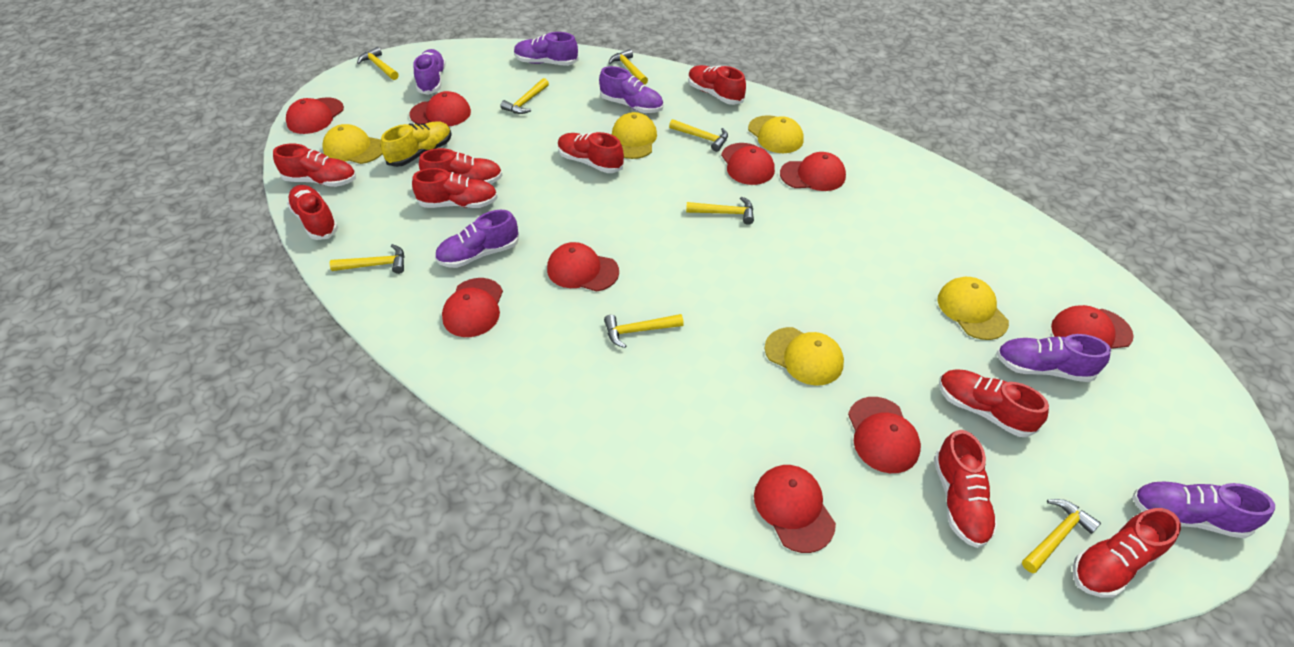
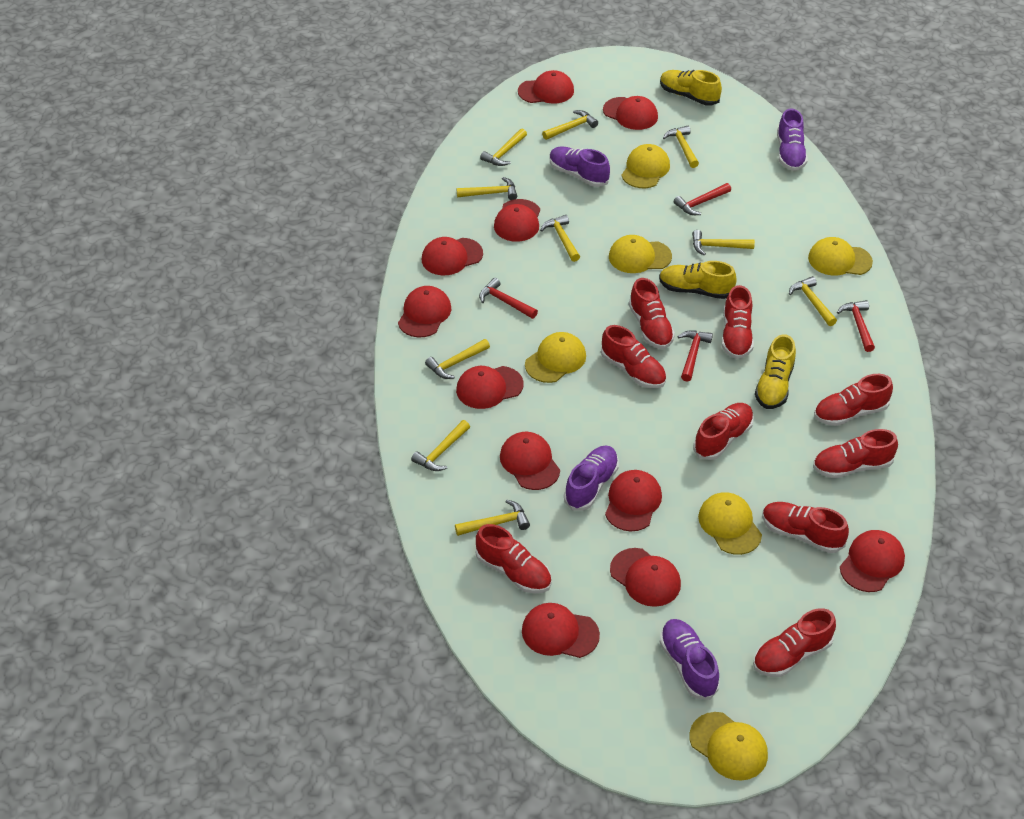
purple shoe: [414,49,446,95] [435,210,519,268] [514,32,579,66] [599,66,663,113] [996,334,1111,382] [1132,482,1275,539] = 6 -> [550,146,610,187] [564,445,619,510] [660,619,720,700] [777,108,808,171] = 4
red cap: [286,97,344,134] [410,91,471,126] [442,278,503,337] [547,242,619,291] [721,143,775,185] [754,465,836,553] [780,152,846,191] [848,397,921,473] [1051,305,1134,349] = 9 -> [398,286,451,337] [422,237,483,275] [456,366,524,409] [494,199,540,242] [500,432,560,490] [518,70,574,103] [522,603,600,658] [603,96,658,130] [605,470,662,531] [610,548,681,607] [840,530,905,592] = 11
red hammer: none = 0 -> [479,278,538,319] [674,183,731,215] [677,331,713,382] [837,300,875,352] = 4
yellow cap: [322,124,382,164] [612,112,657,159] [748,115,804,153] [765,327,844,386] [937,277,1009,340] = 5 -> [525,332,586,383] [609,235,672,273] [621,144,670,188] [689,712,768,781] [698,493,762,555] [808,237,873,276] = 6
yellow hammer: [330,244,404,274] [357,47,399,80] [500,78,549,114] [604,314,684,348] [608,49,648,84] [669,119,728,152] [686,196,754,225] [1022,499,1101,573] = 8 -> [411,420,470,471] [425,339,490,379] [455,500,530,536] [457,177,517,200] [480,129,527,166] [540,215,580,262] [542,110,598,140] [663,126,699,168] [692,230,755,255] [789,276,837,326] = 10
yellow shoe: [381,122,452,167] = 1 -> [659,261,737,299] [660,70,722,106] [755,334,796,409] = 3

